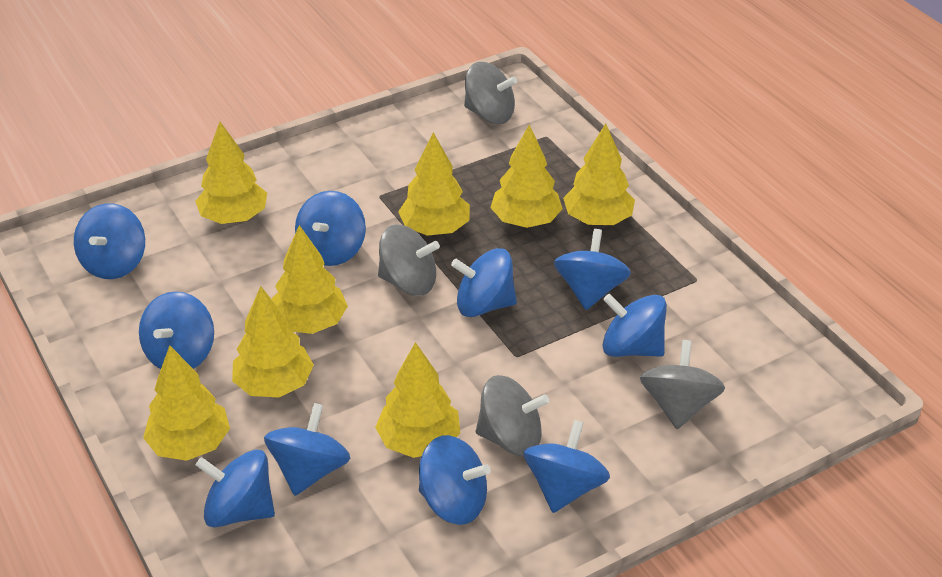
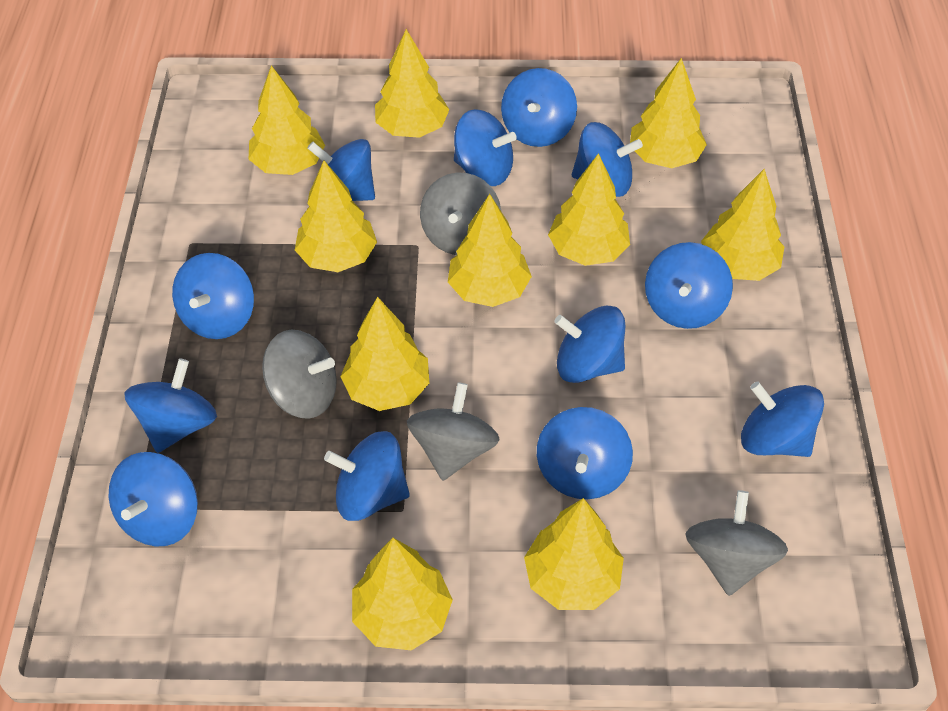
blue spinning top: [74,203,145,279] [139,291,214,369] [196,449,275,528] [264,403,351,496] [295,191,366,266] [419,435,491,525] [451,248,517,317] [523,420,610,513] [554,229,631,310] [602,294,667,357] = 10 -> [108,452,198,546] [124,358,217,453] [172,253,254,339] [307,139,375,201] [324,431,410,521] [454,109,517,186] [501,68,577,147] [537,407,633,499] [554,306,625,383] [572,122,643,197] [645,242,733,329] [741,382,824,457] = 12
yellow tree: [143,345,230,461] [195,122,267,224] [232,286,314,397] [272,225,348,334] [375,342,460,458] [398,133,470,236] [490,125,563,228] [563,123,635,225] = 8 -> [248,65,325,175] [295,161,377,272] [340,297,429,411] [352,538,453,650] [375,29,449,138] [448,194,532,307] [524,498,624,610] [548,153,630,266] [630,58,707,168] [701,169,784,281] = 10

